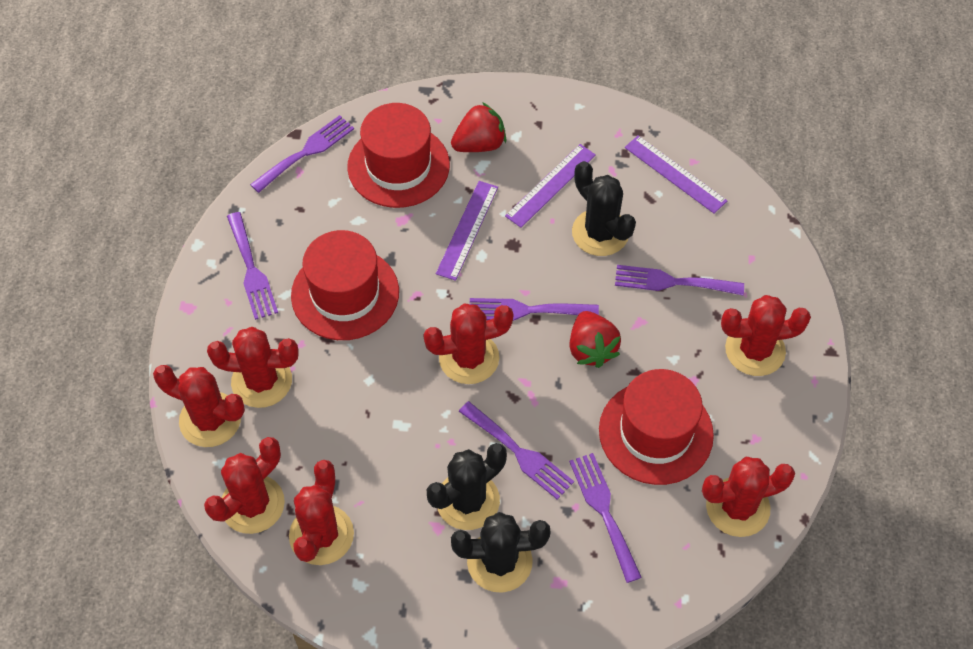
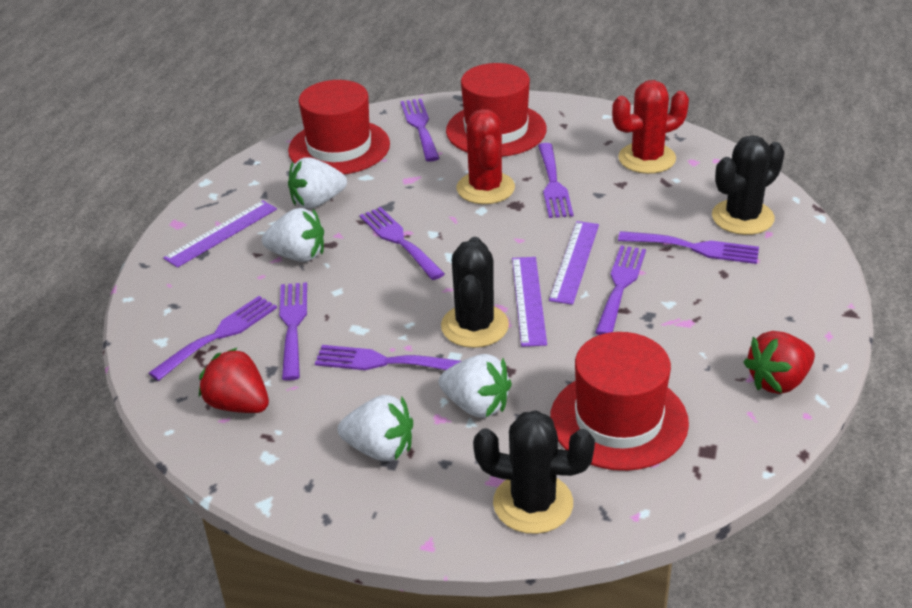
purple fork: [227,212,278,320] [250,115,354,193] [459,401,574,500] [470,298,599,321] [569,453,642,583] [615,265,744,295] = 6 -> [149,296,277,381] [279,282,307,381] [315,345,461,370] [359,207,445,280] [401,99,440,162] [538,143,573,218] [595,246,646,335] [618,231,759,264] = 8
red cactus: [153,365,245,447] [204,437,285,534] [207,327,299,408] [289,460,354,565] [423,303,513,384] [702,457,795,537] [721,295,811,376] = 7 -> [457,109,515,204] [612,80,689,174] = 2
white strawberry: none = 0 -> [262,208,324,262] [288,157,347,209] [338,395,413,461] [439,354,512,418] = 4

